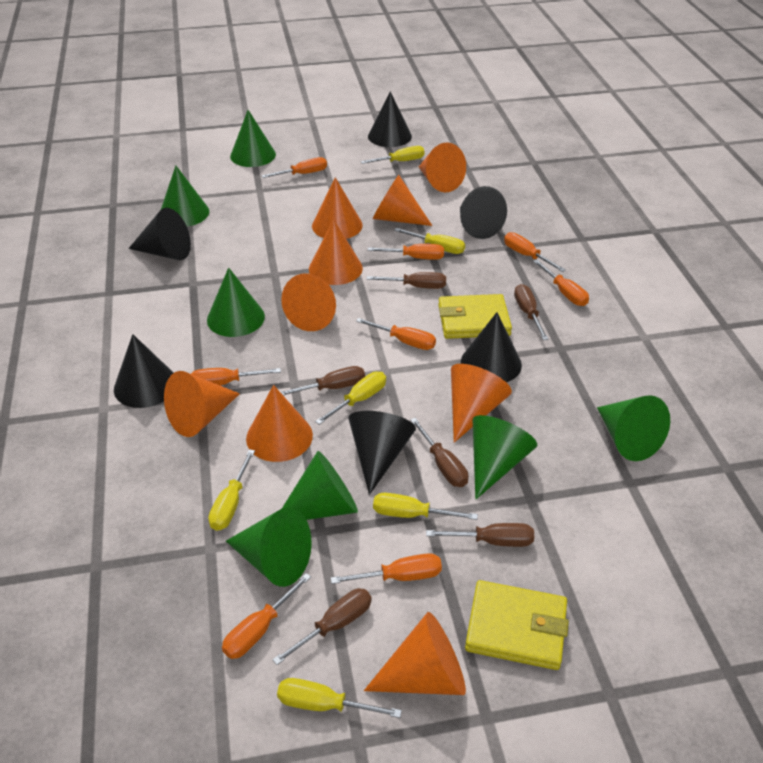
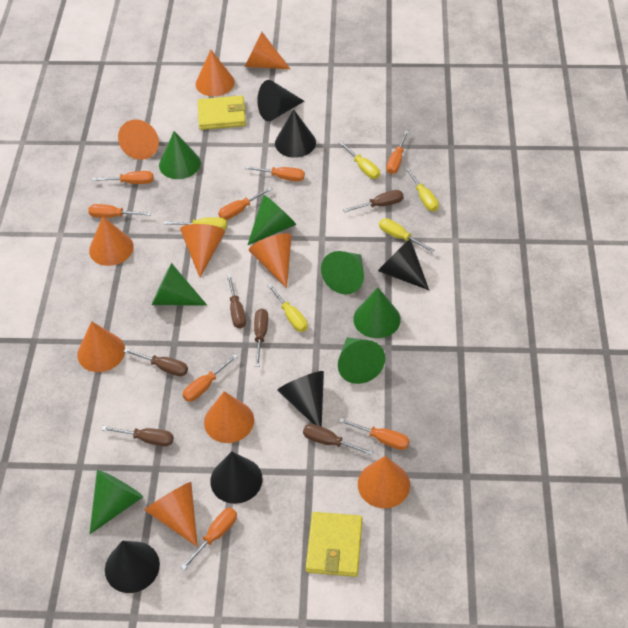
orange cone: [164,371,240,437] [246,385,313,462] [281,273,336,331] [309,219,363,285] [312,177,363,239] [364,612,466,695] [373,175,432,226] [419,143,466,192] [451,364,512,443] = 9 -> [77,321,125,372] [89,216,134,266] [118,119,159,160] [144,482,198,547] [180,224,225,277] [196,50,235,96] [204,391,254,443] [244,32,290,69] [249,233,292,288] [358,456,410,508] = 10
yellow screwdriver: [208,449,255,531] [277,678,402,718] [315,371,386,425] [361,146,425,164] [373,493,478,520] [394,228,465,254] = 6 -> [164,217,227,230] [267,284,308,332] [339,142,380,179] [379,218,435,253] [405,167,439,211] = 5

